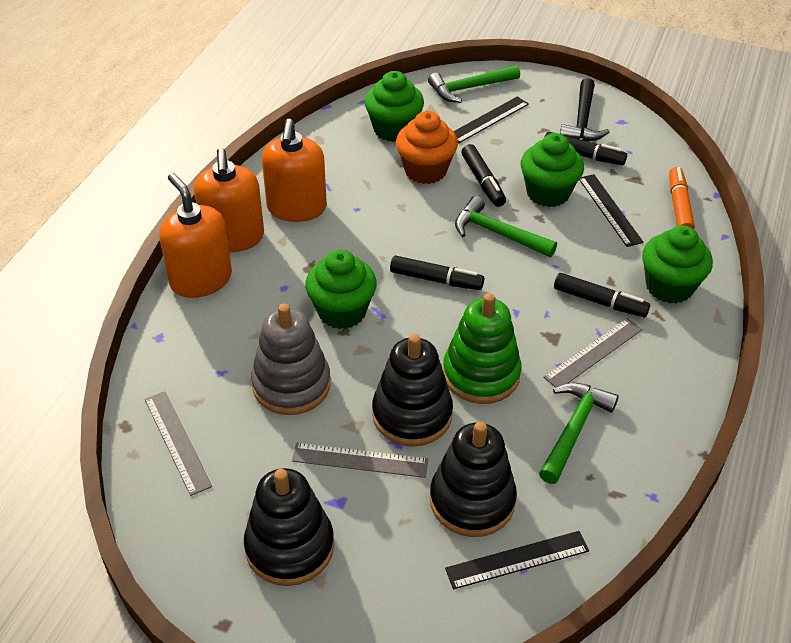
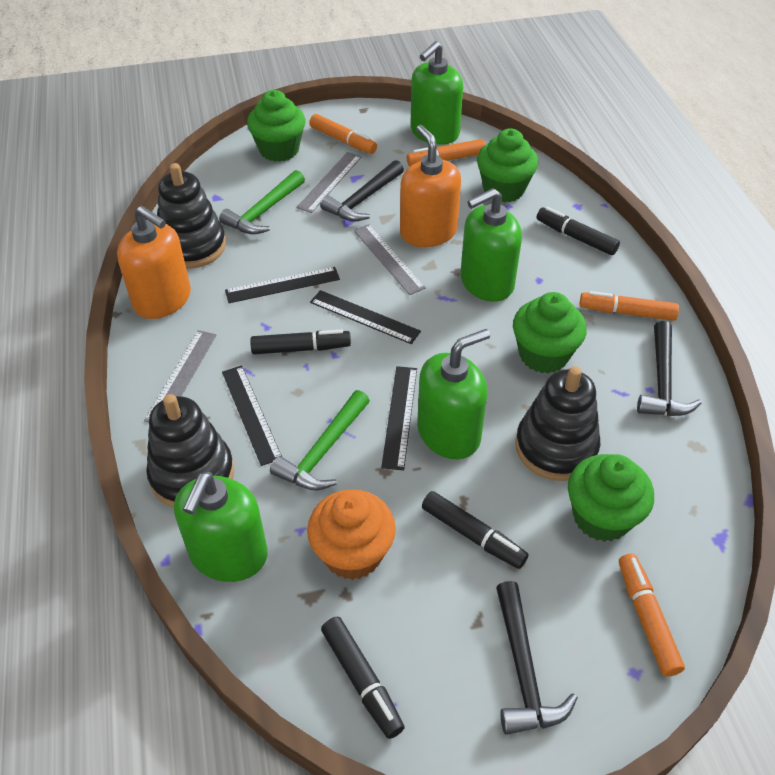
black hammer: [560,78,610,141] = 1 -> [320,160,404,221] [496,581,578,735] [637,321,702,416] = 3
black ruler: [445,531,589,590] [453,96,529,144] [579,174,644,247] = 3 -> [222,366,282,466] [225,267,340,303] [310,290,421,344] [381,366,417,470] = 4
green hammer: [428,65,520,103] [455,196,557,257] [539,383,619,484] = 3 -> [219,170,305,234] [270,390,370,491] = 2
green soap dispenser: none = 0 -> [174,472,268,582] [411,41,463,145] [417,329,490,459] [460,188,522,302] = 4
green stacking toy: [443,293,521,404] = 1 -> none = 0
grey stacking toy: [251,304,331,415] = 1 -> none = 0
orange marker: [669,167,695,229] = 1 -> [309,114,377,154] [407,139,486,166] [580,291,679,321] [619,554,685,677] = 4
orange soap dispenser: [159,173,232,298] [194,148,264,252] [262,119,327,222] = 3 -> [117,206,191,319] [400,125,461,247] = 2

